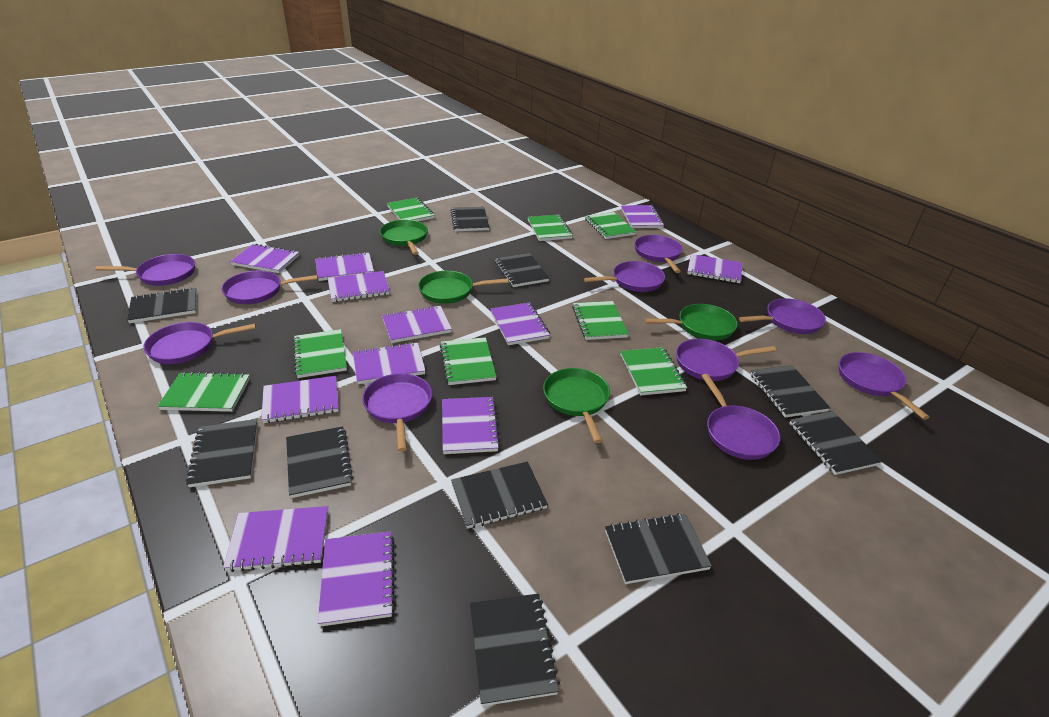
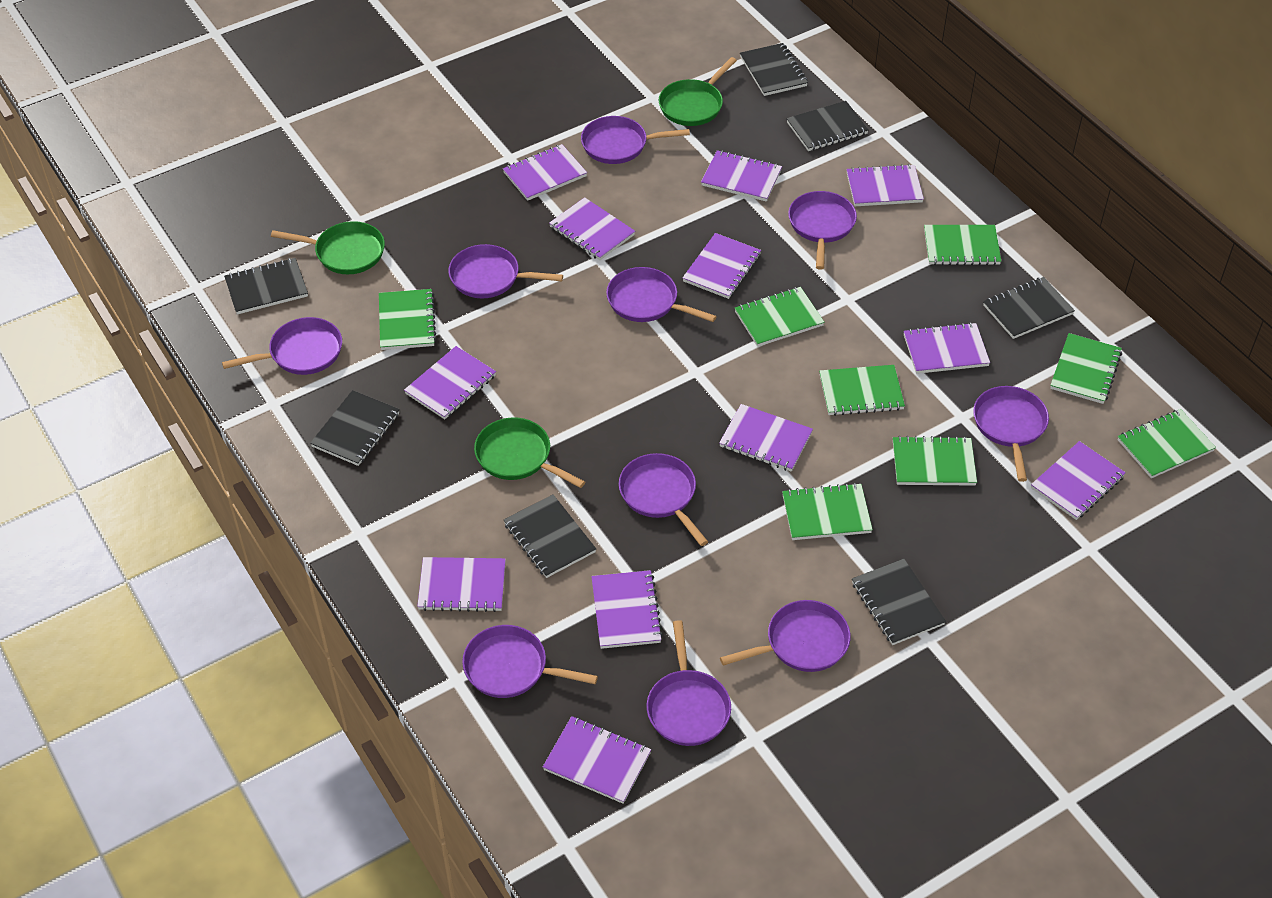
black notebook: [127,287,197,323] [186,419,258,488] [286,426,353,498] [451,207,489,231] [451,462,548,529] [470,594,560,706] [495,253,549,287] [605,513,712,584] [750,365,830,417] [789,411,882,475] = 10 -> [224,258,308,315] [310,390,400,466] [504,494,596,578] [740,43,808,96] [787,101,869,151] [852,559,946,645] [983,277,1075,339] = 7
green pan: [380,220,428,255] [418,271,509,304] [543,368,610,443] [645,304,738,341] = 4 -> [271,221,385,274] [474,418,585,488] [659,57,737,126] = 3

